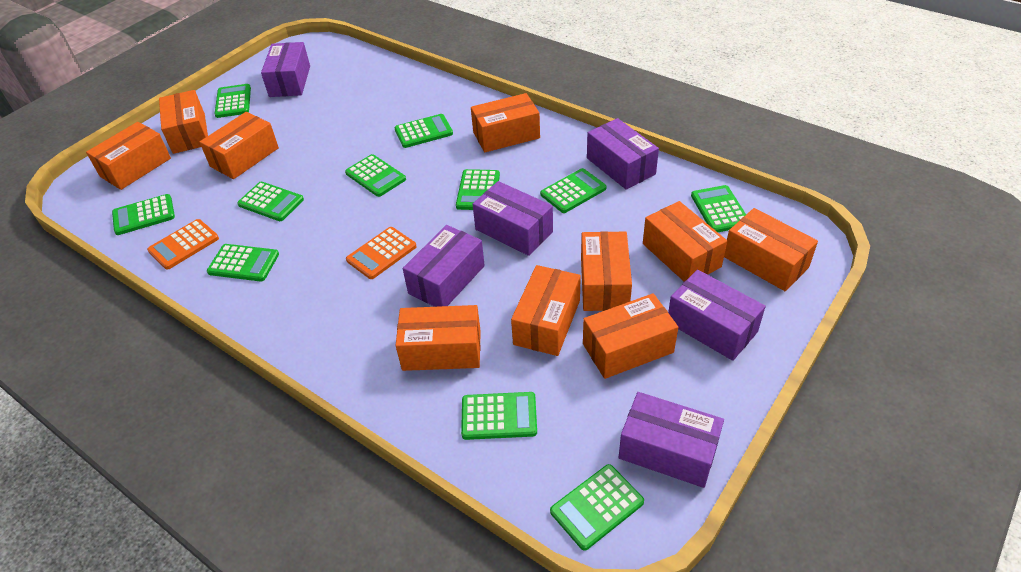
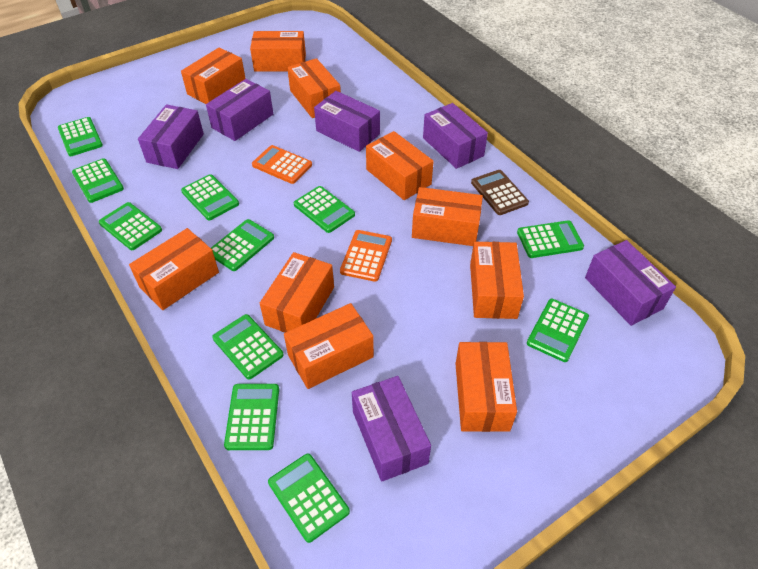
brown calculator: none = 0 -> [471,170,529,215] = 1

